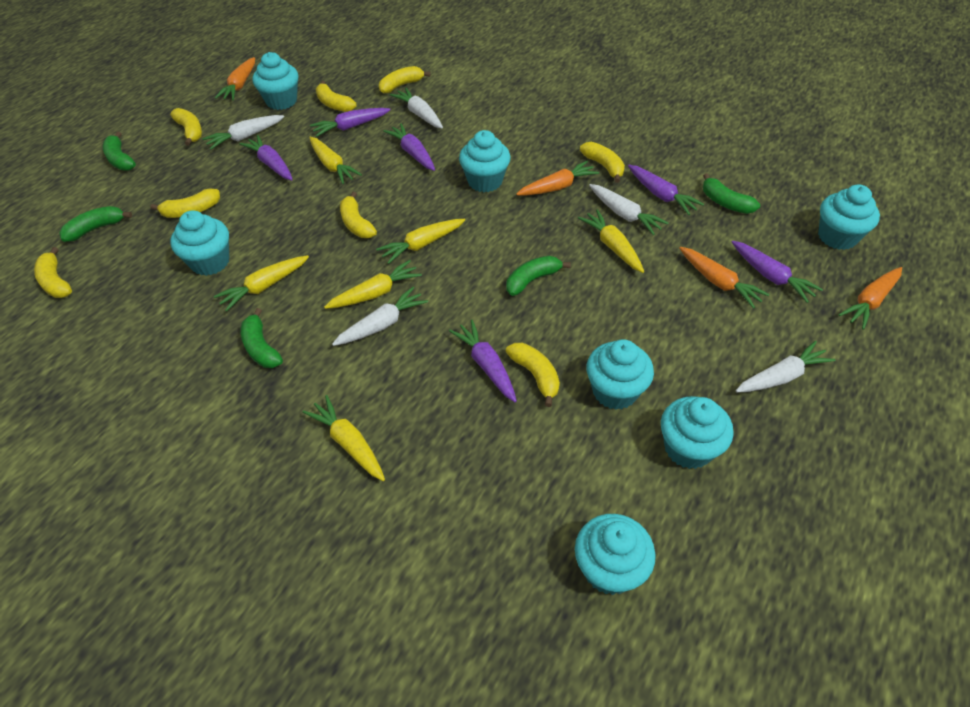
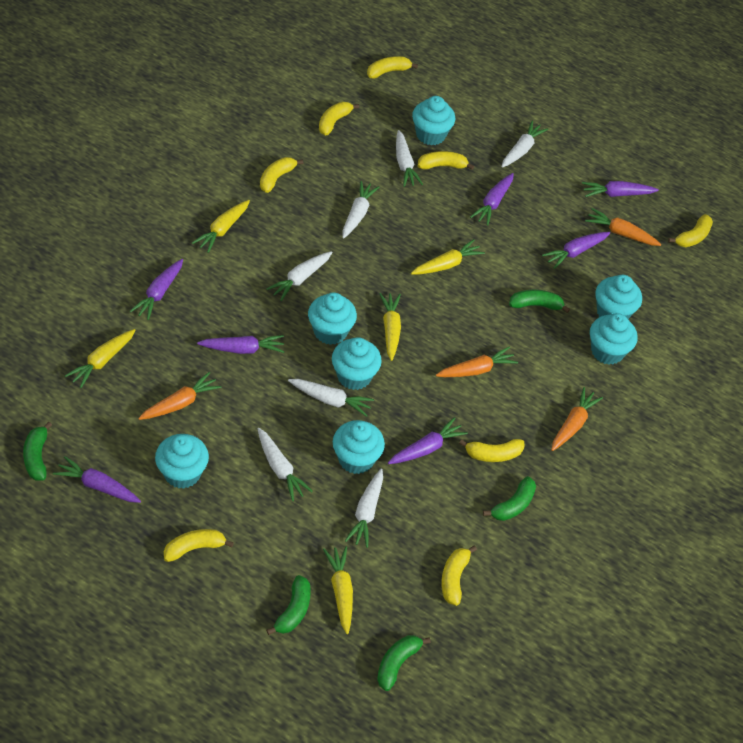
purple carrot: [239,135,293,180] [310,108,390,137] [383,123,435,171] [449,320,517,402] [628,165,704,215] [732,241,823,303] = 6 -> [53,456,141,503] [130,259,183,320] [197,335,285,354] [388,417,468,464] [470,173,514,225] [542,232,610,269] [582,181,659,197] = 7
white carrot: [203,115,284,150] [332,287,428,346] [390,87,443,128] [589,184,668,235] [736,341,835,392] = 5 -> [258,428,313,501] [267,251,332,301] [288,379,374,417] [342,181,379,238] [345,468,383,548] [396,130,423,187] [501,121,548,167] = 7
yellow carrot: [214,255,309,312] [302,395,385,481] [309,137,362,184] [324,260,422,309] [376,219,465,264] [578,209,644,273] = 6 -> [65,329,136,388] [192,200,250,253] [323,546,353,634] [379,293,401,361] [411,239,485,275] = 5

